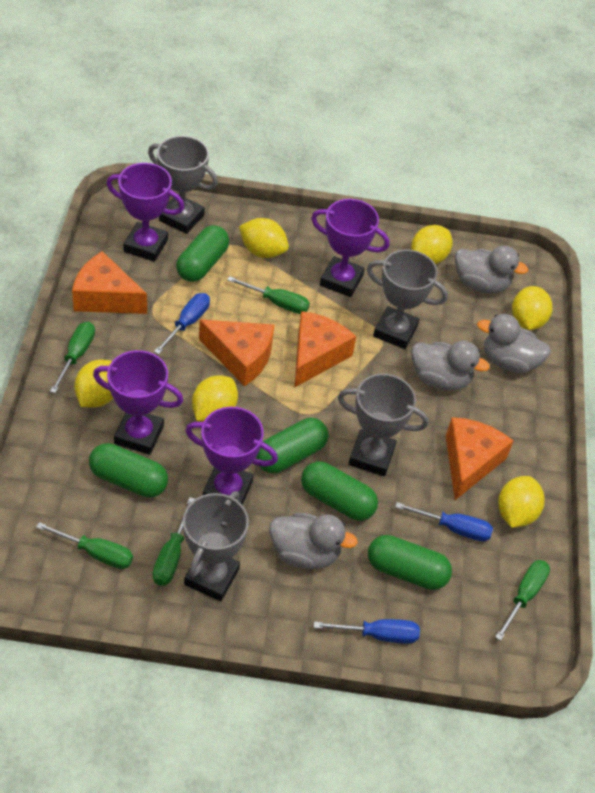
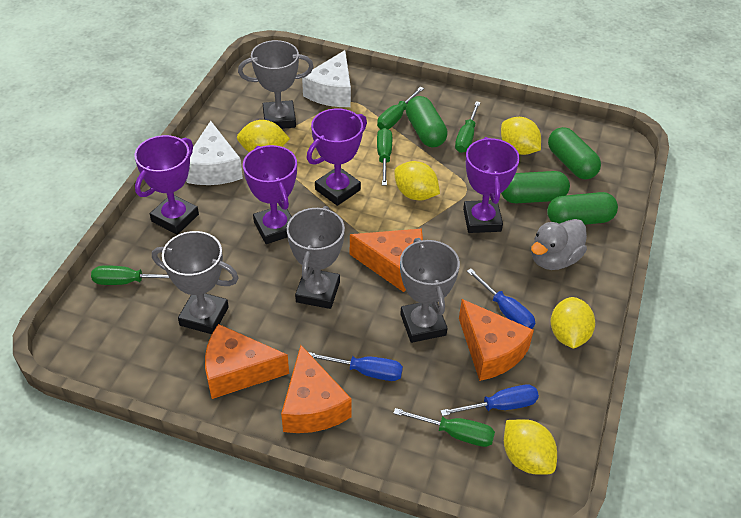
green capsule: [89,443,168,498] [176,225,229,282] [256,418,328,473] [301,461,378,521] [368,535,452,590] = 5 -> [406,96,448,147] [501,171,570,203] [547,192,618,225] [548,127,601,179] = 4
grey duck: [269,513,358,569] [411,341,490,390] [455,246,528,293] [477,314,551,373] = 4 -> [531,219,587,270] = 1
white cheese: none = 0 -> [186,121,243,185] [302,50,351,107] = 2
yellow lemon: [74,360,113,408] [192,375,238,422] [239,218,289,258] [411,225,452,264] [498,476,545,528] [512,286,552,330] = 6 -> [237,120,290,152] [394,161,440,200] [501,117,541,155] [504,419,557,475] [551,297,595,349] = 5

